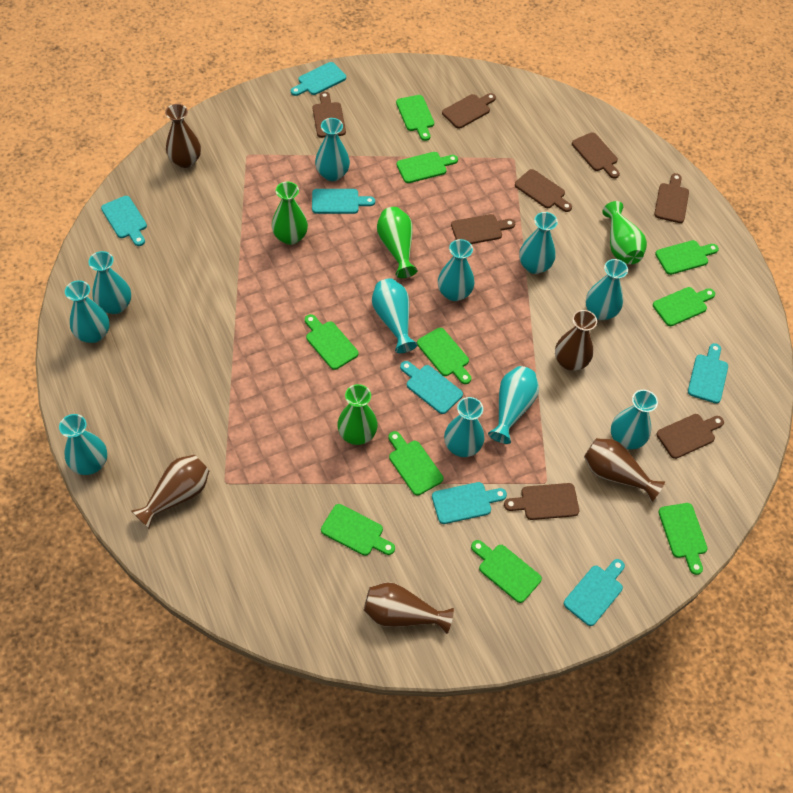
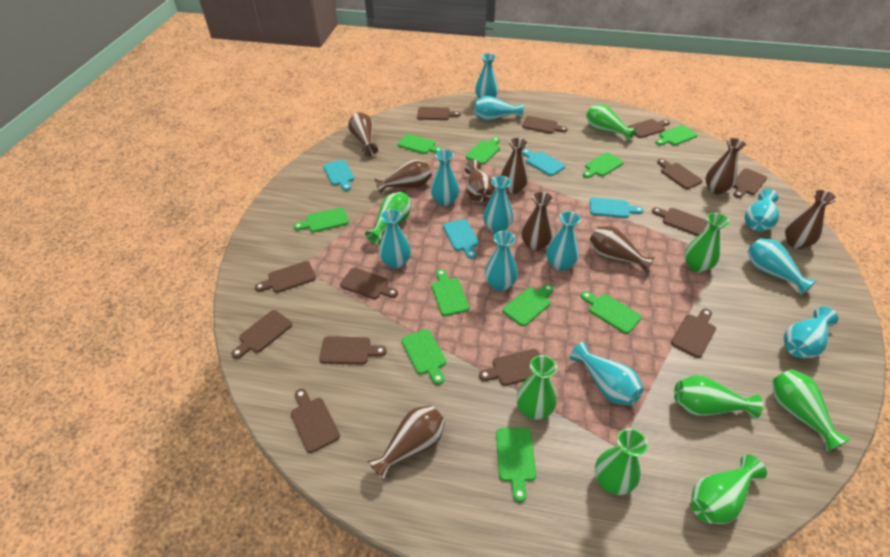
brown cutting board: [313,92,346,138] [442,93,496,129] [451,214,515,244] [504,483,579,520] [515,169,572,212] [572,132,620,179] [654,173,689,223] [656,414,724,459] = 8 -> [231,310,292,359] [255,261,316,293] [291,389,340,453] [319,336,387,364] [340,268,398,299] [417,107,461,120] [479,349,540,386] [522,116,567,134] [628,119,670,138] [652,207,708,236] [657,159,702,189] [671,309,716,358] [733,168,767,198] = 13
brown vase: [131,455,209,529] [165,104,201,168] [364,582,454,634] [555,310,597,371] [584,438,665,502] = 5 -> [348,112,378,156] [367,405,445,482] [375,159,431,194] [465,160,495,202] [501,138,529,194] [522,192,553,251] [589,226,655,274] [705,138,746,194] [785,190,837,249] = 9
green vase: [272,182,308,245] [337,384,378,445] [377,207,418,278] [602,201,647,264] = 4 -> [365,192,411,245] [516,355,557,420] [586,104,636,142] [595,428,648,495] [674,375,763,419] [684,213,730,273] [691,454,767,524] [772,369,851,452] = 8
turquoise cutting board: [101,196,147,246] [291,62,346,96] [312,189,375,214] [400,361,463,414] [432,482,507,524] [564,559,625,626] [688,343,728,404] = 7 -> [323,160,354,191] [443,219,479,259] [522,149,565,176] [590,198,644,218] = 4

